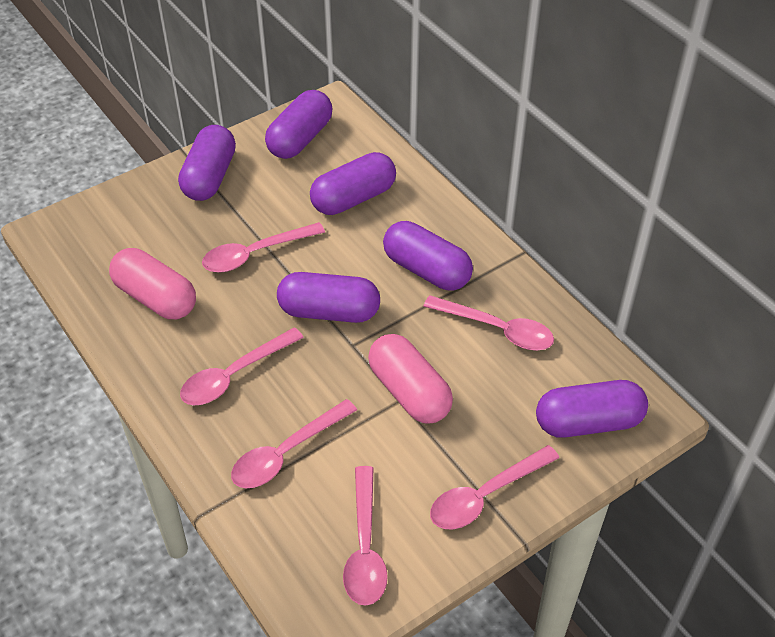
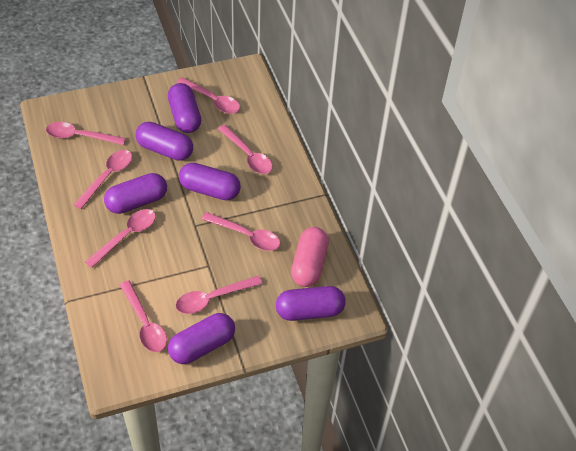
pink capsule: [109,248,196,319] [368,334,453,424] = 2 -> [291,227,329,287] = 1
pink spoon: [180,327,304,405] [202,222,325,273] [231,399,357,488] [343,466,388,606] [423,295,554,350] [430,445,559,529] = 6 -> [46,122,126,145] [73,150,132,209] [85,209,156,268] [120,280,167,352] [176,276,262,314] [177,77,240,114] [202,212,280,251] [218,125,273,174] = 8

